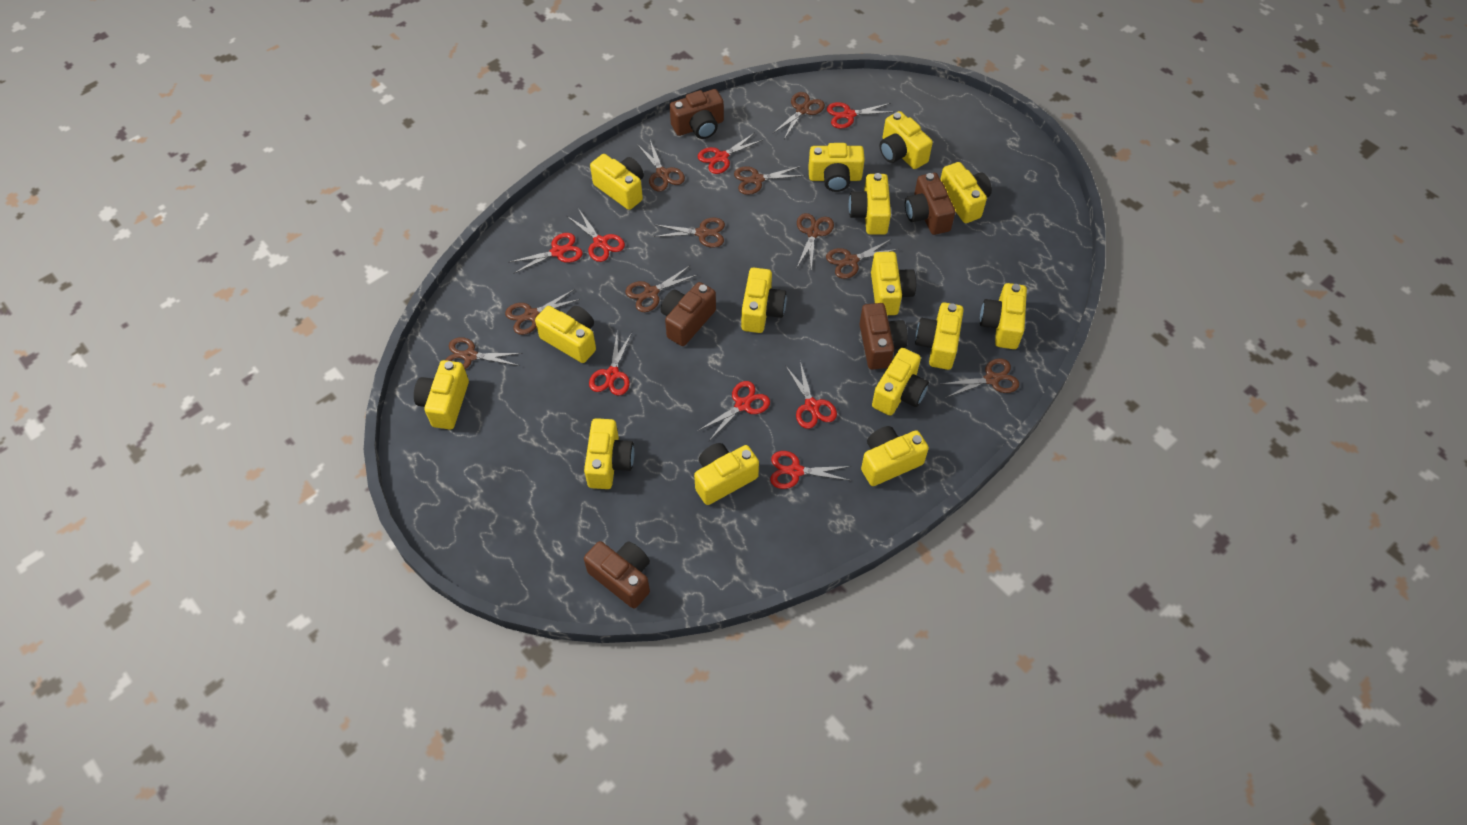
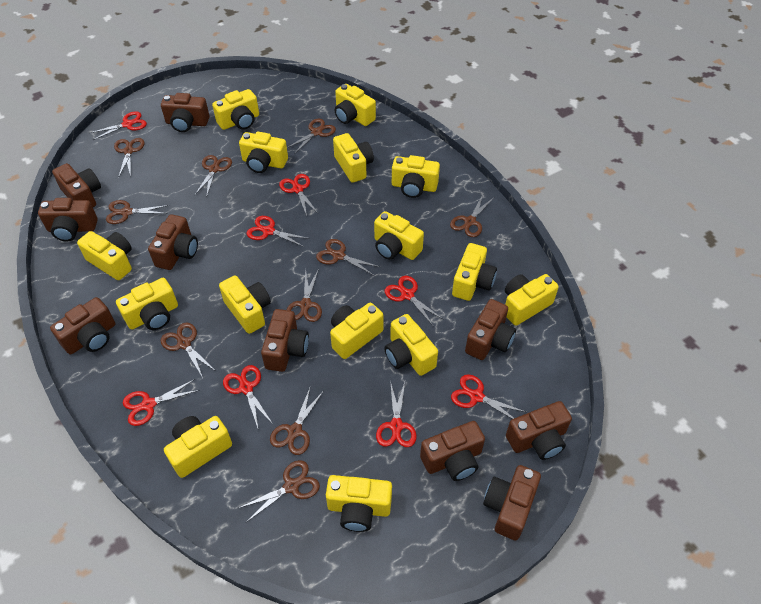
brown camera: [584,541,650,609] [661,282,716,346] [670,89,724,139] [859,303,908,370] [905,173,955,235] = 5 -> [38,198,98,241] [50,297,115,354] [52,163,101,207] [148,214,198,270] [161,93,210,132] [261,309,309,372] [420,421,485,481] [465,299,516,360] [483,465,541,541] [506,401,572,460] = 10

